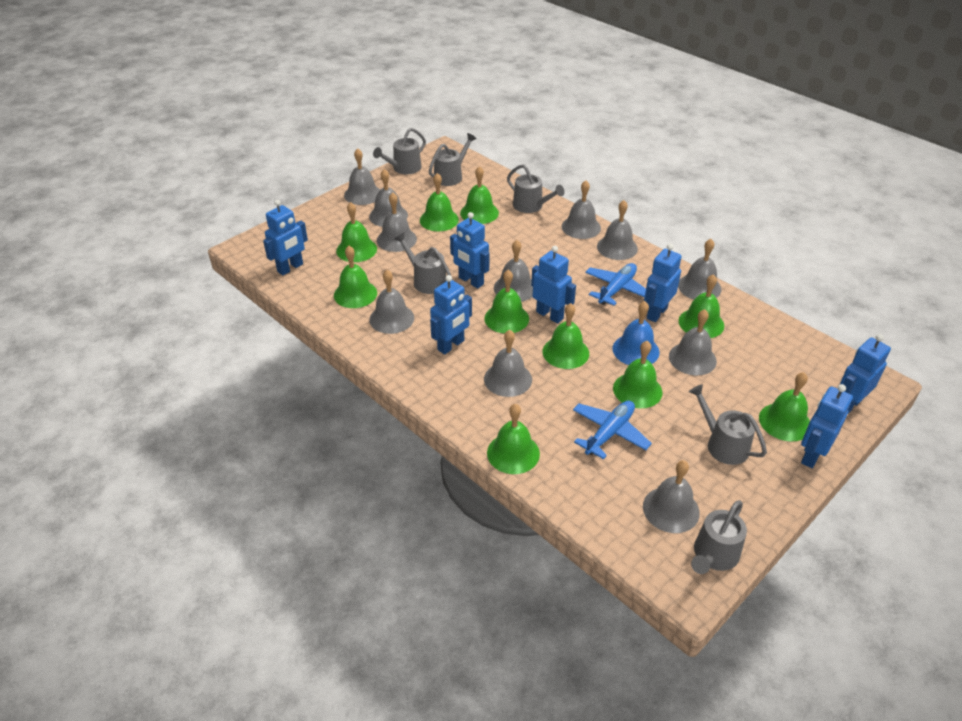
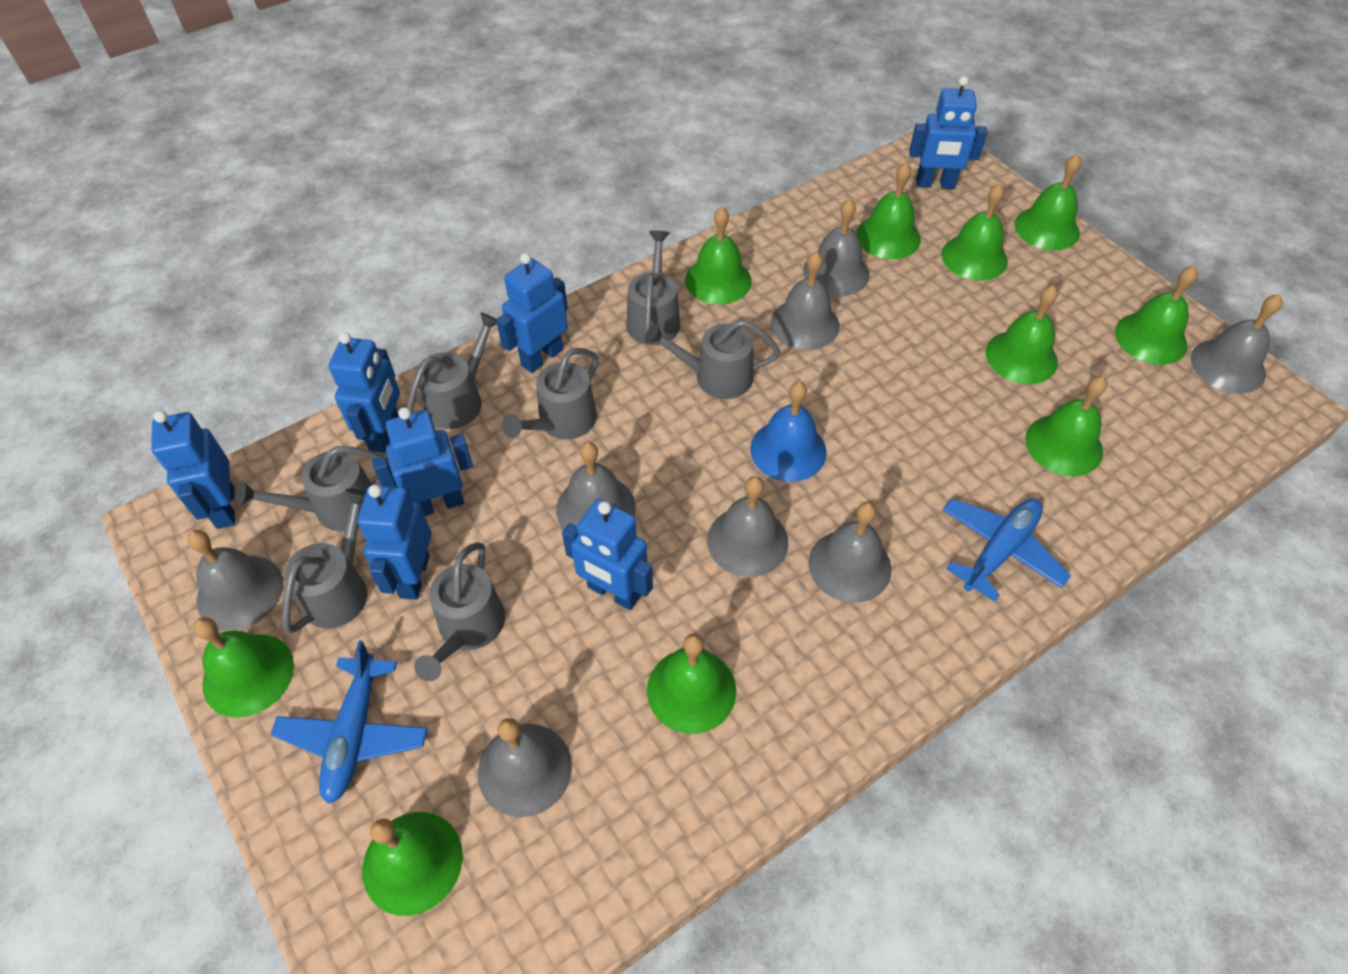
grey bell: [344,148,380,205] [369,169,408,227] [369,270,414,334] [377,192,417,252] [484,330,532,397] [494,240,533,302] [561,180,601,239] [597,200,638,260] [643,460,700,533] [669,309,717,375] [678,239,721,299] = 11 -> [187,530,283,631] [478,718,572,817] [556,442,636,529] [707,476,788,577] [770,251,839,350] [803,199,870,296] [808,502,891,603] [1191,294,1283,394] = 8
grey watering can: [373,128,426,174] [394,232,451,294] [429,133,477,186] [507,164,565,213] [689,384,767,465] [691,500,747,574] = 6 -> [236,446,391,531] [282,488,367,633] [407,312,497,429] [414,542,505,681] [502,348,598,439] [627,230,680,345] [645,320,780,399] = 7

